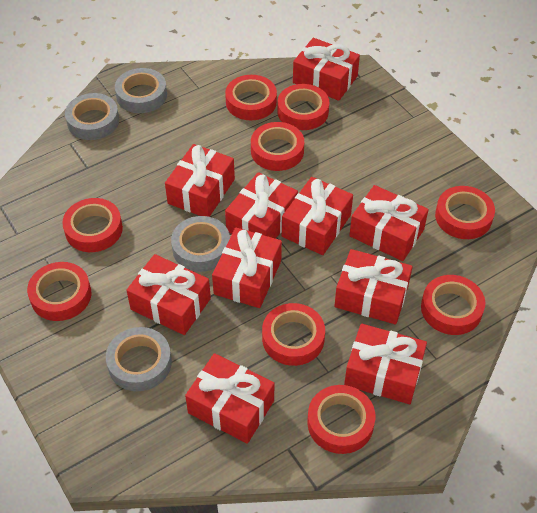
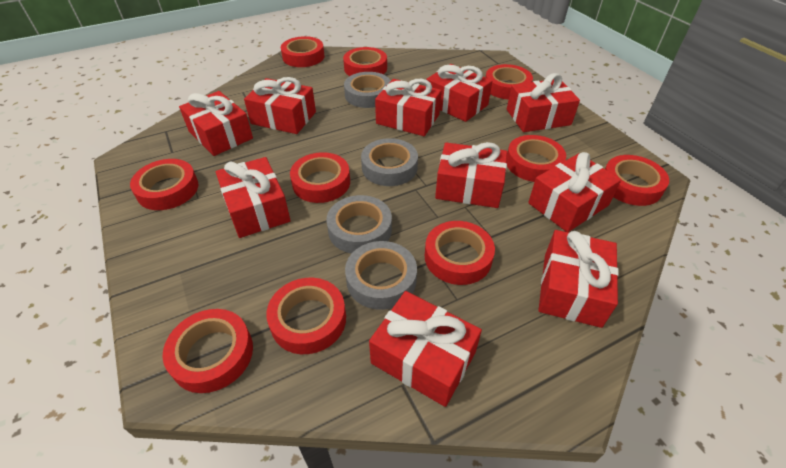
red tape: [27,262,91,321] [62,198,123,252] [225,75,277,120] [251,122,304,171] [262,303,325,366] [277,84,329,130] [307,385,375,454] [421,275,485,335] [435,186,495,239] = 9 -> [130,159,198,210] [163,309,253,393] [266,278,346,354] [281,36,324,67] [290,152,350,203] [343,47,387,76] [425,221,495,285] [486,64,533,99] [506,135,566,182] [605,155,669,206] = 10

